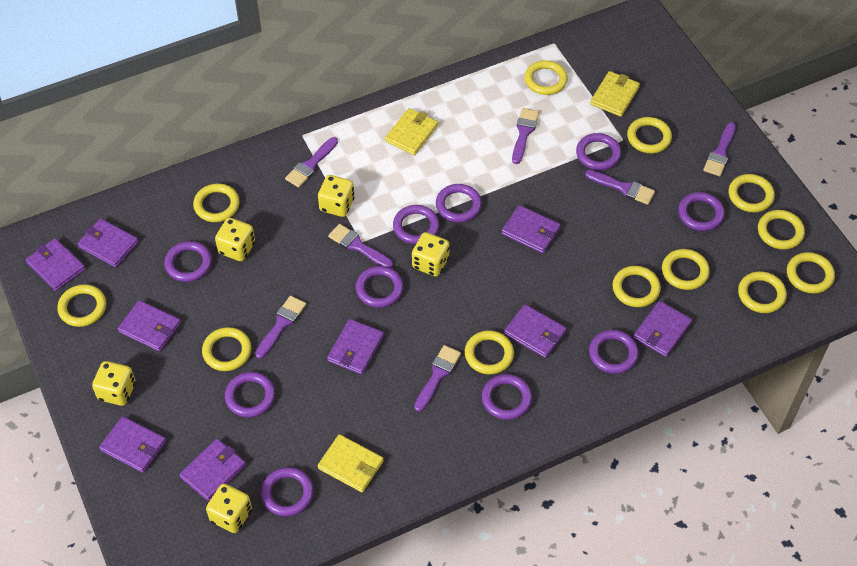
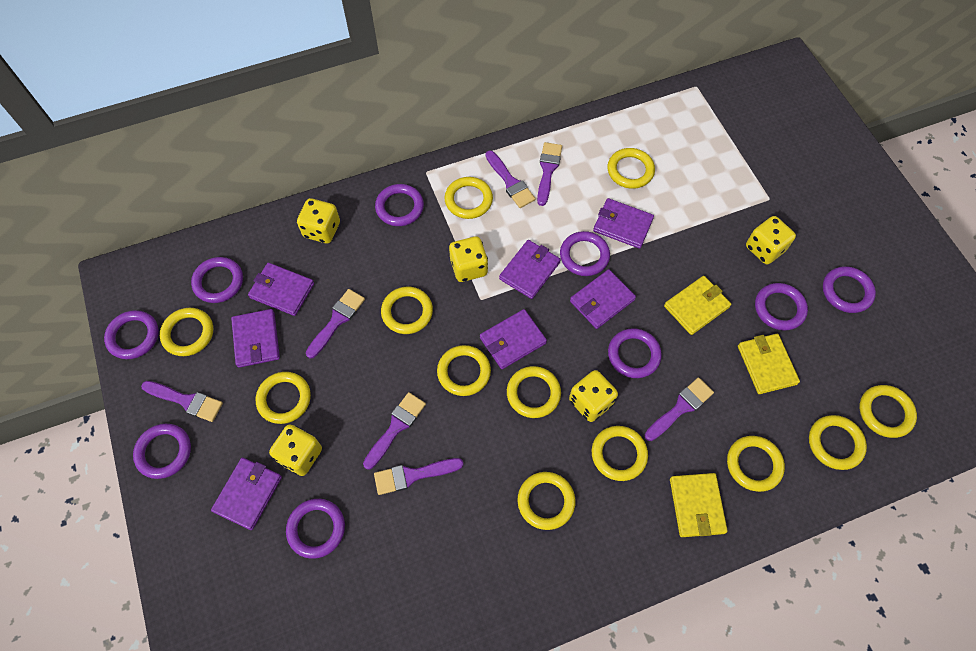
purple ring: [164,241,212,282] [225,372,275,417] [261,467,314,517] [356,266,404,308] [393,205,439,244] [436,184,482,223] [482,374,532,420] [576,133,621,170] [589,330,639,374] [678,192,725,231] = 10 -> [104,310,159,359] [133,424,191,479] [191,257,243,303] [286,499,345,559] [375,184,424,226] [560,231,610,276] [608,328,662,378] [755,283,808,330] [823,266,876,313] = 9
purple wallet: [26,238,85,291] [78,218,139,268] [99,416,166,473] [118,300,181,352] [179,439,246,501] [327,319,384,375] [502,205,560,253] [504,304,566,358] [633,301,692,357] = 9 -> [211,458,282,530] [231,309,280,368] [248,263,314,316] [480,309,547,369] [499,240,561,299] [570,269,636,329] [593,198,654,249] = 7

